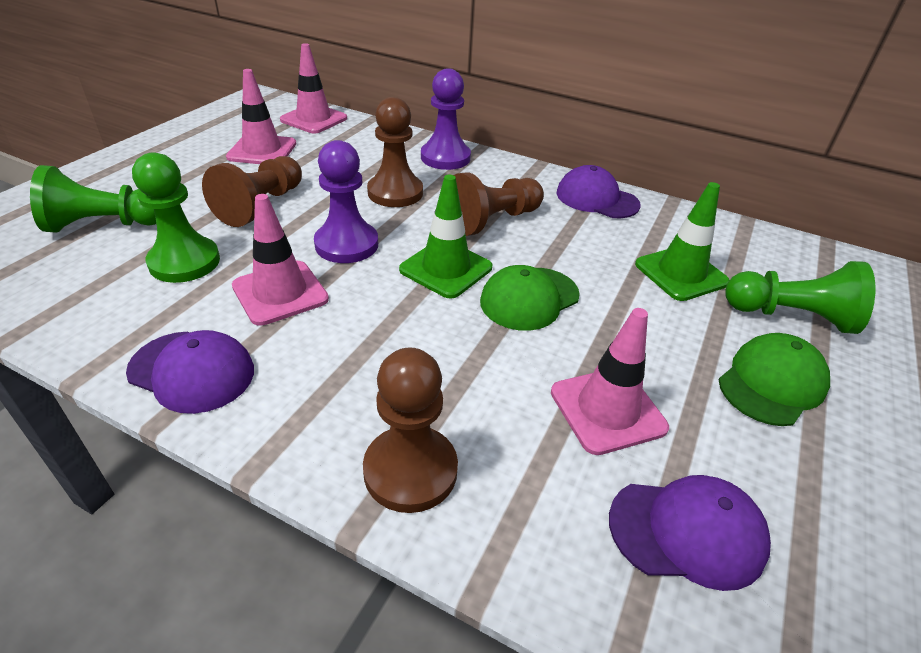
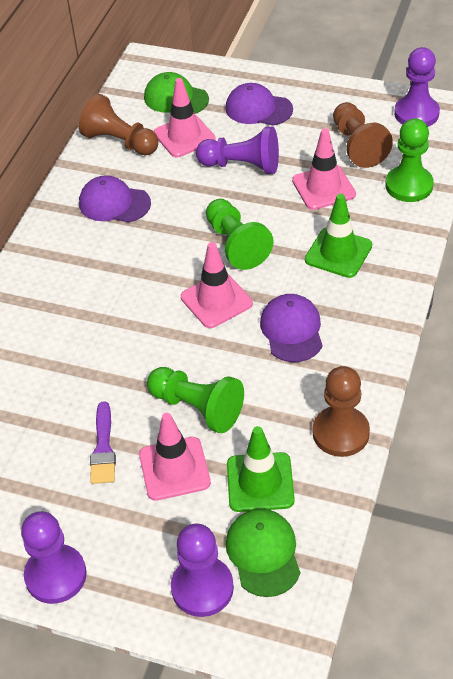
brown pawn: [202,156,302,227] [363,347,458,513] [367,97,423,207] [454,172,544,236] = 4 -> [79,94,158,155] [313,366,370,457] [333,102,393,168] = 3
purple brush: none = 0 -> [90,401,116,484] = 1
purple pawn: [314,140,378,263] [421,68,471,170] = 2 -> [21,511,87,604] [171,524,234,617] [196,127,279,174] [394,47,440,127] = 4

